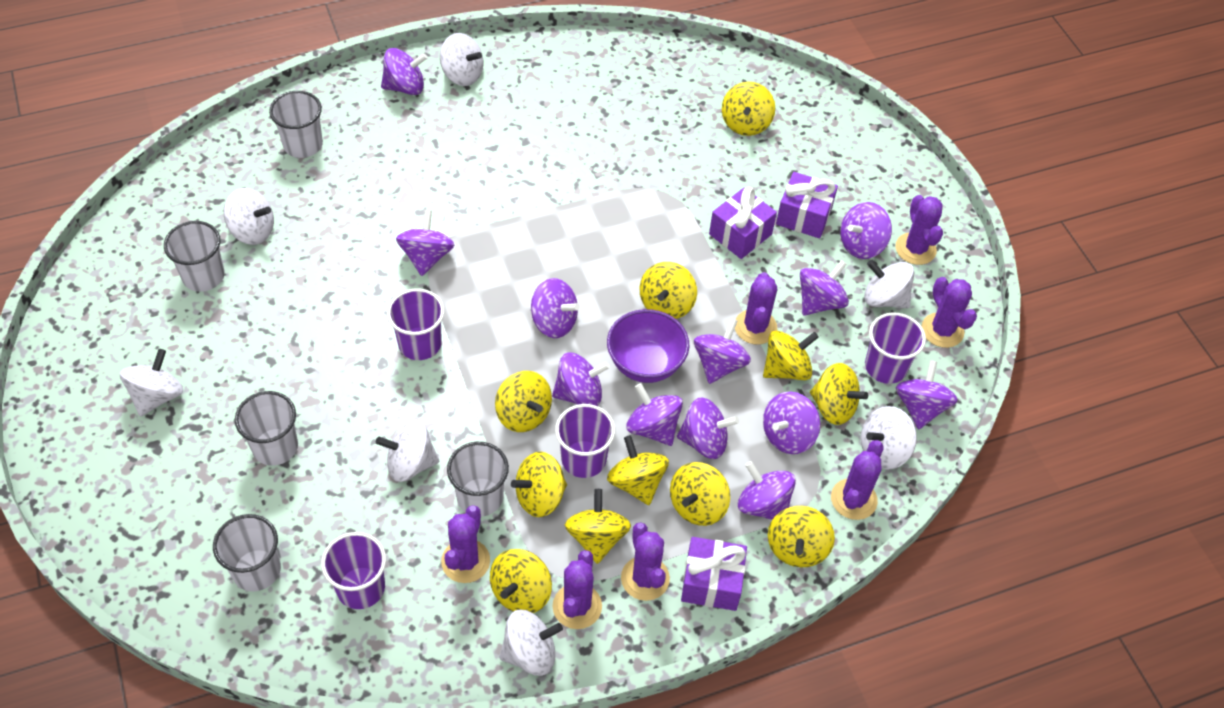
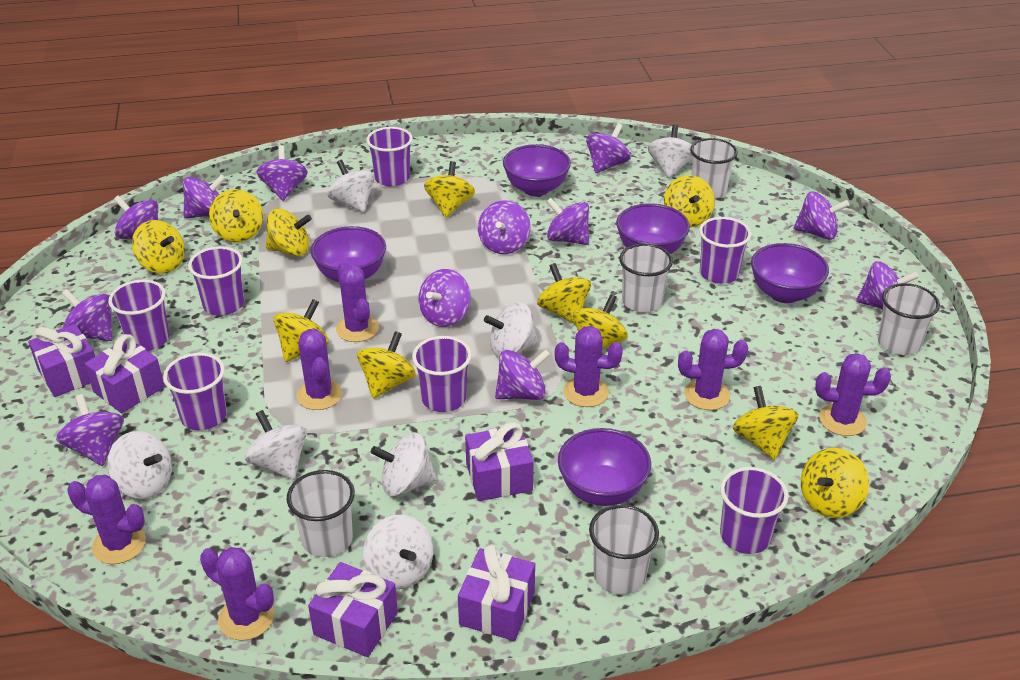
purple bowl: [607,309,689,383] = 1 -> [311,226,386,282] [503,144,571,197] [558,428,651,506] [616,203,690,254] [751,243,829,303] = 5
purple cup: [321,532,386,609] [387,288,444,360] [555,404,615,478] [865,312,926,384] = 4 -> [108,280,169,351] [163,353,227,430] [188,246,244,315] [366,127,413,187] [412,336,472,412] [699,217,751,284] [720,467,788,554] = 7
purple gift: [681,537,747,611] [709,187,777,259] [776,172,838,238] = 3 -> [28,324,95,397] [85,334,165,413] [308,562,398,657] [458,544,535,641] [465,422,534,501] = 5

